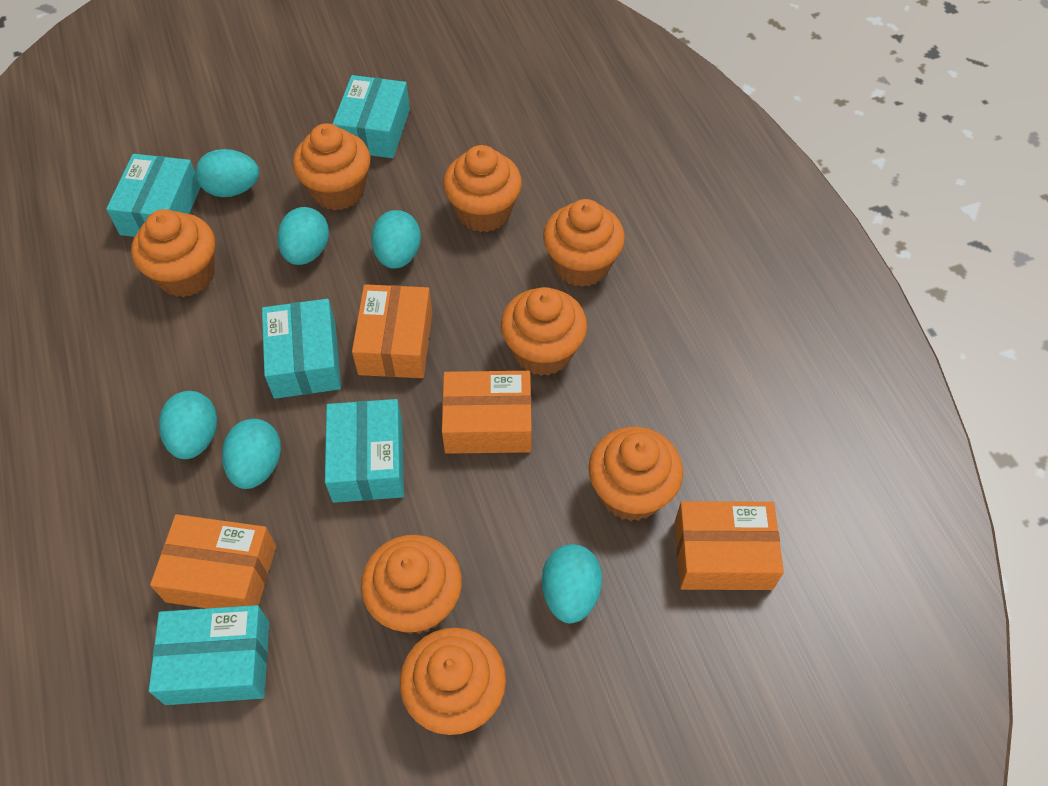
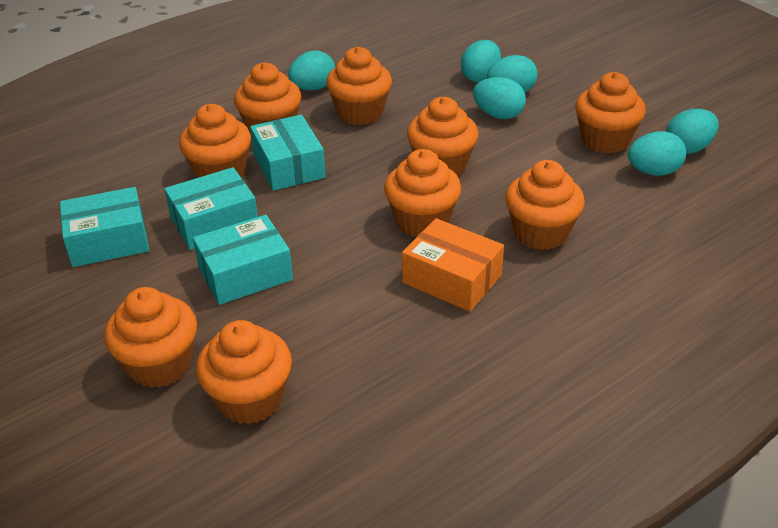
orange box: [150,514,276,608] [352,284,432,378] [442,371,532,454] [675,501,784,590] = 4 -> [402,218,504,312] = 1
orange cupcake: [131,209,215,297] [293,123,371,210] [361,535,462,634] [400,628,506,735] [443,145,522,232] [501,287,587,376] [543,199,625,287] [588,427,683,521] = 8 -> [104,287,197,388] [179,104,251,178] [196,320,292,424] [234,63,301,134] [326,47,392,125] [384,149,461,237] [407,97,478,176] [505,160,585,250] [575,72,646,154] = 9
turquoise box: [106,154,201,237] [149,605,269,705] [262,299,341,399] [325,399,404,503] [333,75,410,158] = 5 -> [60,187,149,267] [164,167,258,250] [193,215,293,305] [250,114,326,191] = 4

